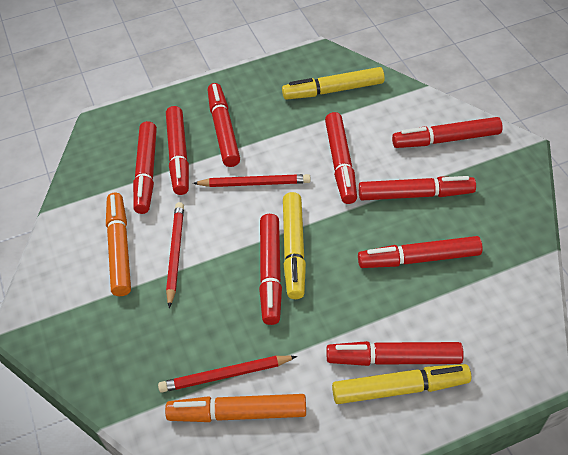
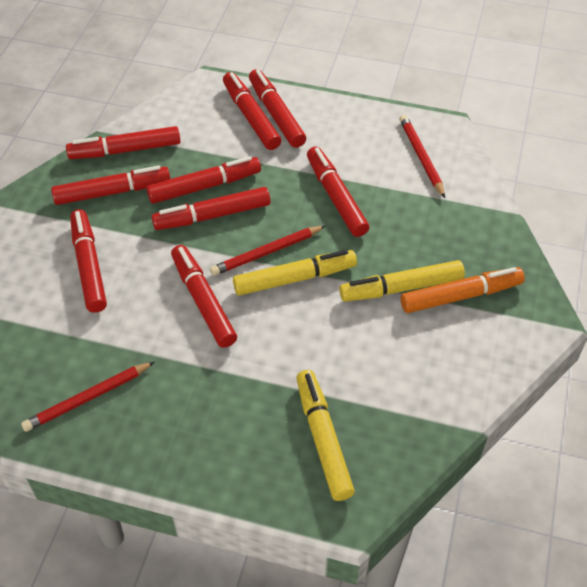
orange marker: [106,193,131,296] [165,394,306,422] = 2 -> [401,267,525,313] = 1

